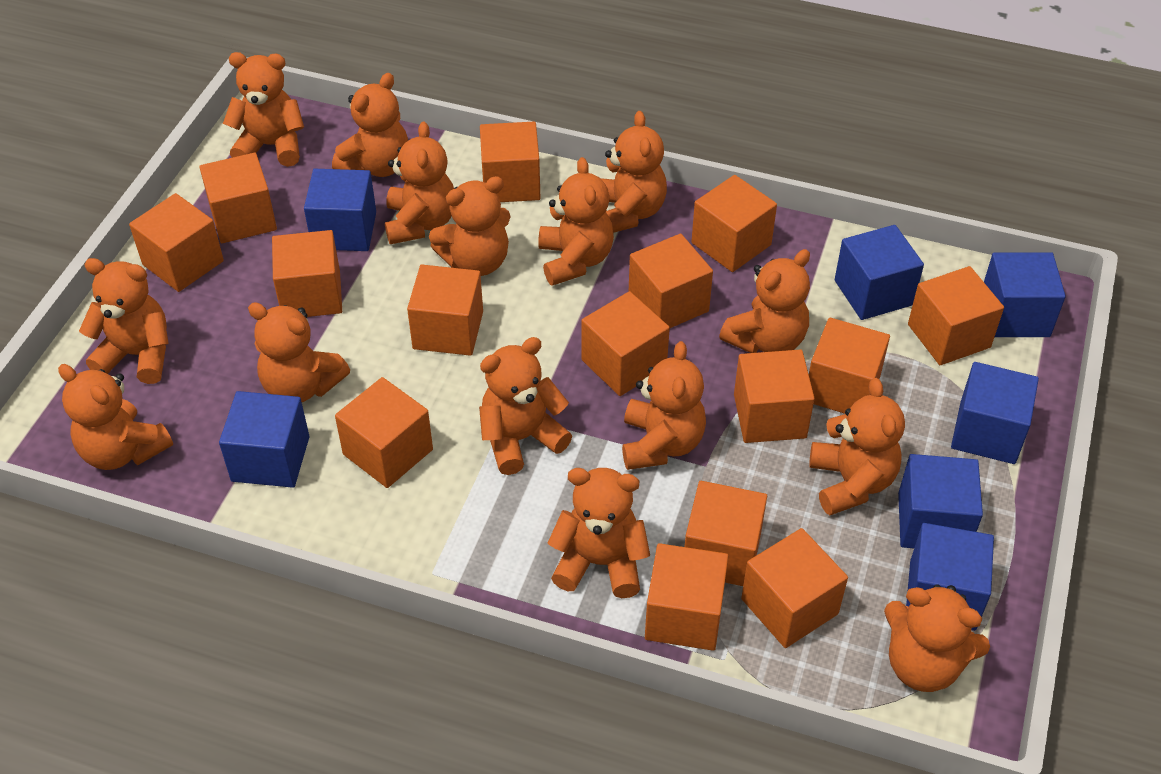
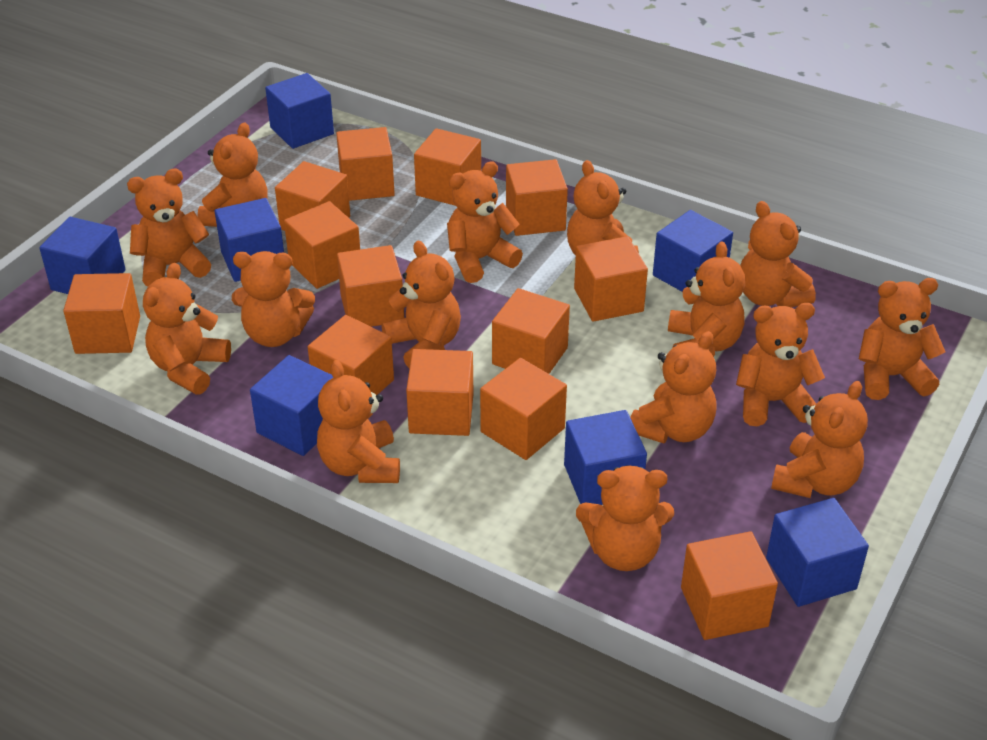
orange cube: [129,193,224,292] [199,153,277,243] [272,230,342,317] [335,377,433,488] [407,265,483,356] [480,122,540,202] [582,291,670,396] [628,234,713,328] [645,543,728,651] [684,481,767,586] [691,175,777,272] [734,350,815,443] [741,528,848,648] [809,318,890,414] [908,266,1004,365] = 15 -> [63,273,140,354] [275,161,350,231] [284,201,360,289] [308,315,394,395] [336,127,395,201] [337,245,404,327] [406,349,474,436] [414,128,481,206] [480,358,567,460] [492,288,570,374] [506,159,568,236] [574,236,648,322] [681,531,778,640] = 13

